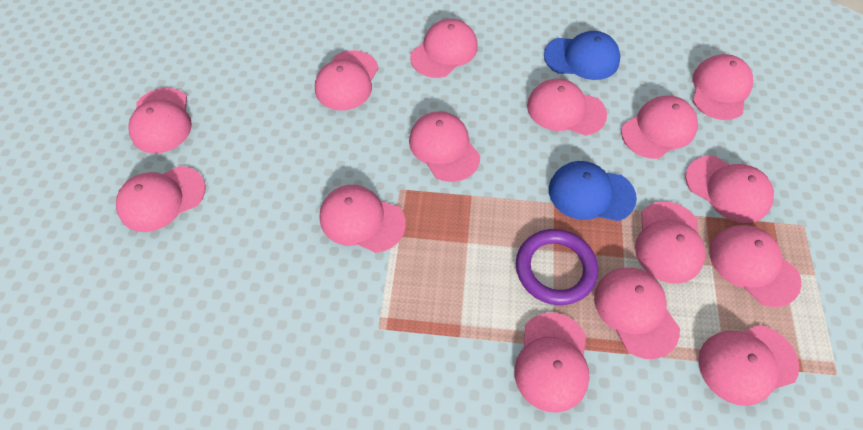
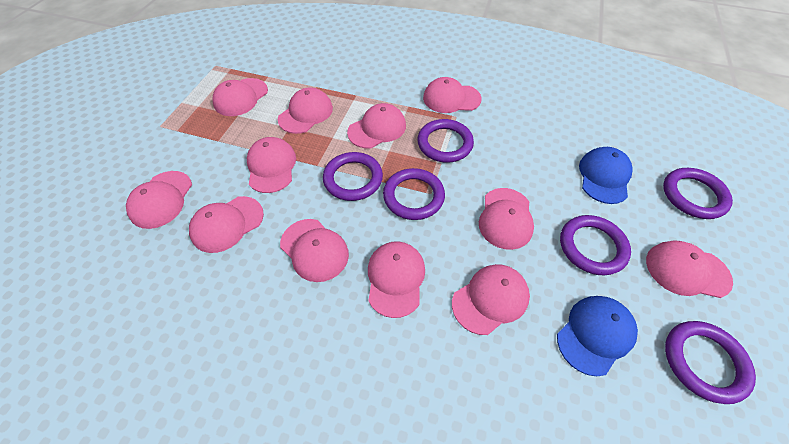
pink cap: [116,166,206,232] [129,88,192,153] [315,50,379,111] [320,185,406,253] [409,111,480,182] [410,19,478,78] [514,312,590,413] [527,78,607,136] [594,268,680,359] [621,96,698,159] [635,201,705,284] [685,156,774,223] [692,54,753,120] [698,325,799,406] [710,225,801,307] = 15 -> [126,171,192,229] [189,196,264,253] [212,78,268,116] [247,137,296,193] [278,88,333,134] [280,219,349,282] [347,103,406,148] [368,241,425,318] [423,77,482,113] [452,264,530,335] [479,188,534,250] [646,240,733,298] = 12
purple ring: [516,229,598,305] = 1 -> [323,152,383,201] [383,168,445,220] [418,119,474,163] [560,215,631,275] [663,168,733,219] [665,321,756,404] = 6

